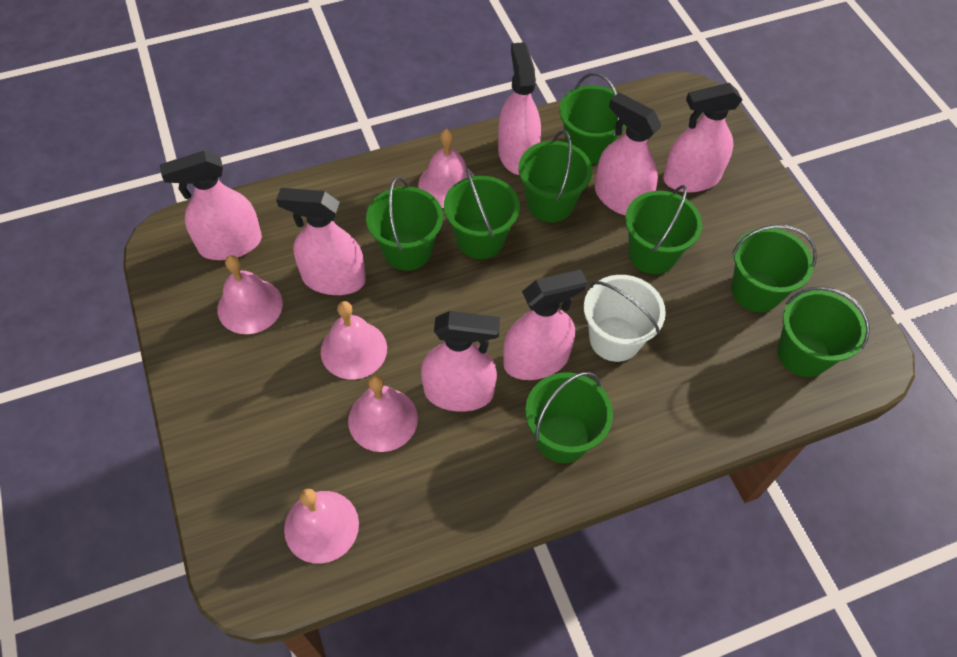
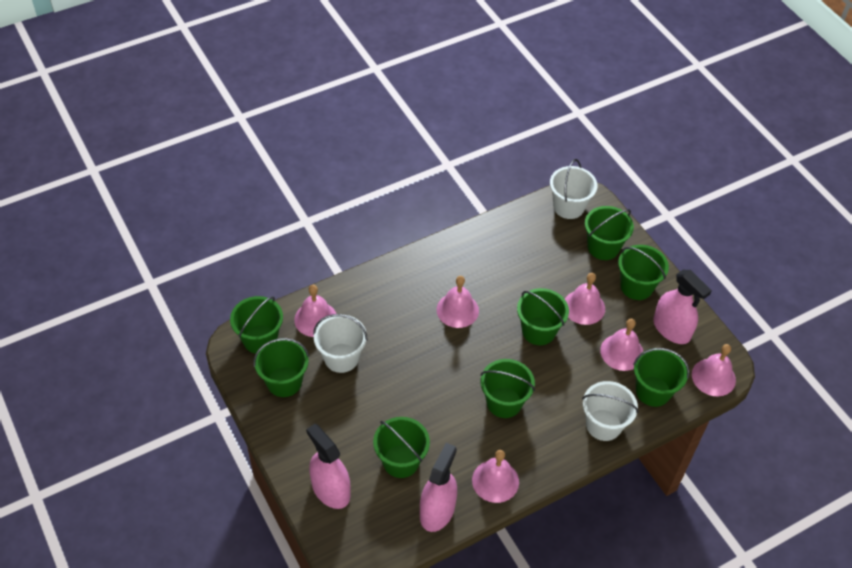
pink bell: [217,255,283,334] [284,489,359,564] [321,301,387,380] [348,375,418,452] [418,129,474,208] = 5 -> [294,285,336,337] [437,276,479,328] [472,450,519,503] [565,273,605,325] [600,319,643,371] [692,344,736,396] = 6
pink spray bottle: [160,151,262,260] [276,188,366,295] [421,311,500,412] [498,42,541,175] [503,270,587,380] [595,93,662,216] [663,83,742,192] = 7 -> [306,424,351,509] [420,443,457,532] [653,270,712,344] = 3
white bucket: [584,275,666,362] = 1 -> [313,314,368,373] [550,159,597,219] [582,381,638,441] = 3

